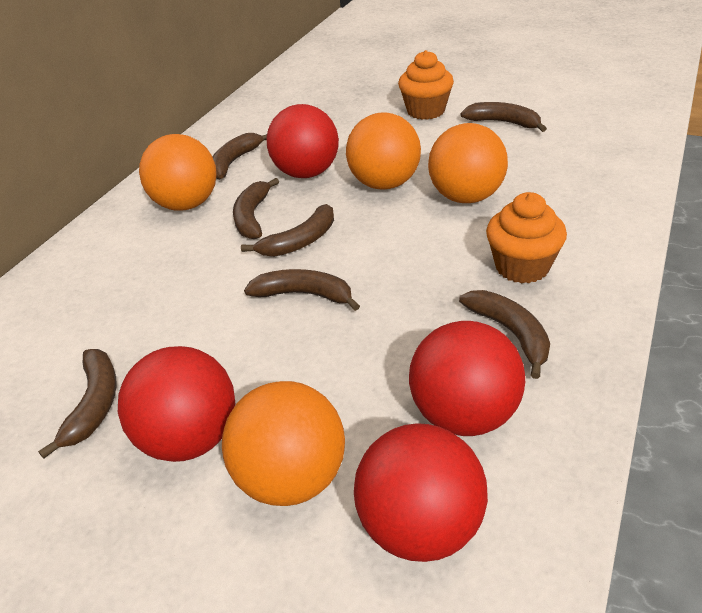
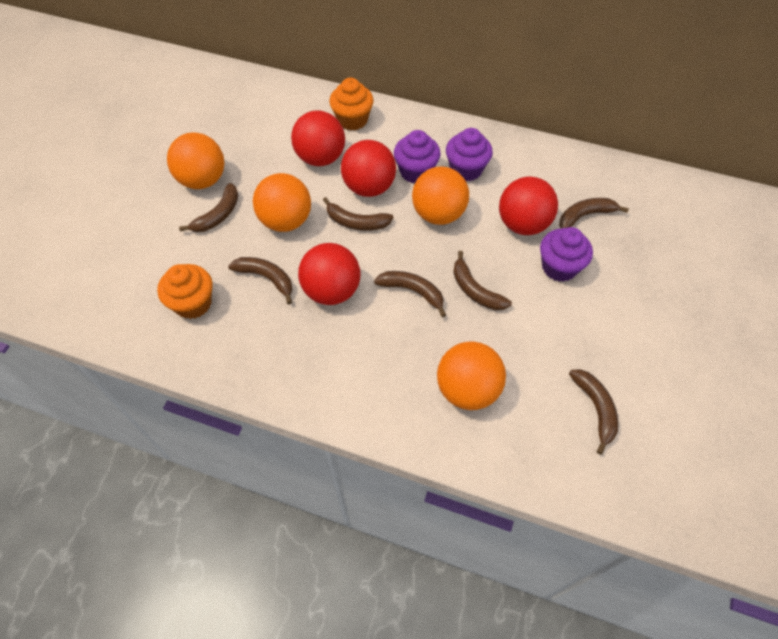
purple cupcake: none = 0 -> [394,130,441,183] [446,128,493,181] [540,227,593,282] = 3

